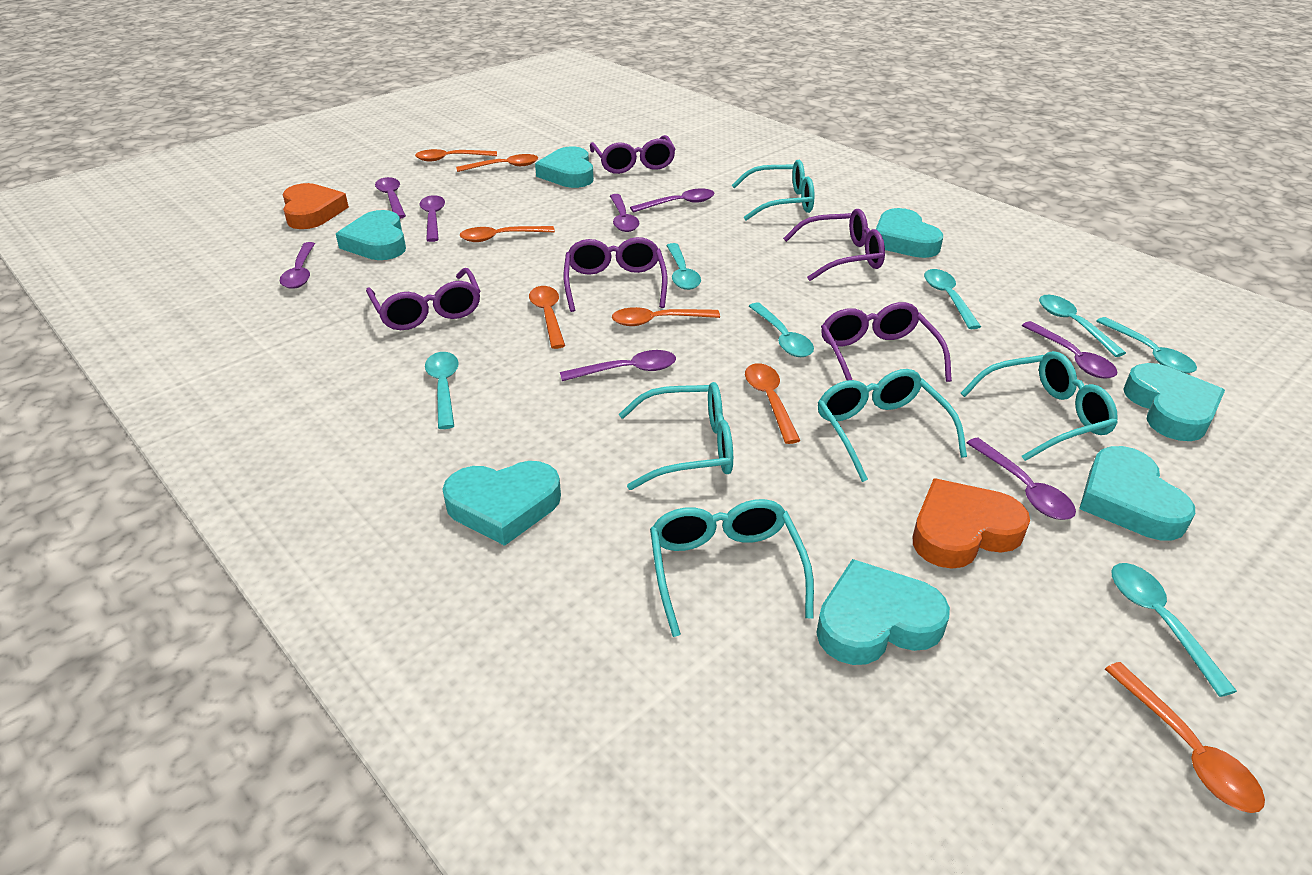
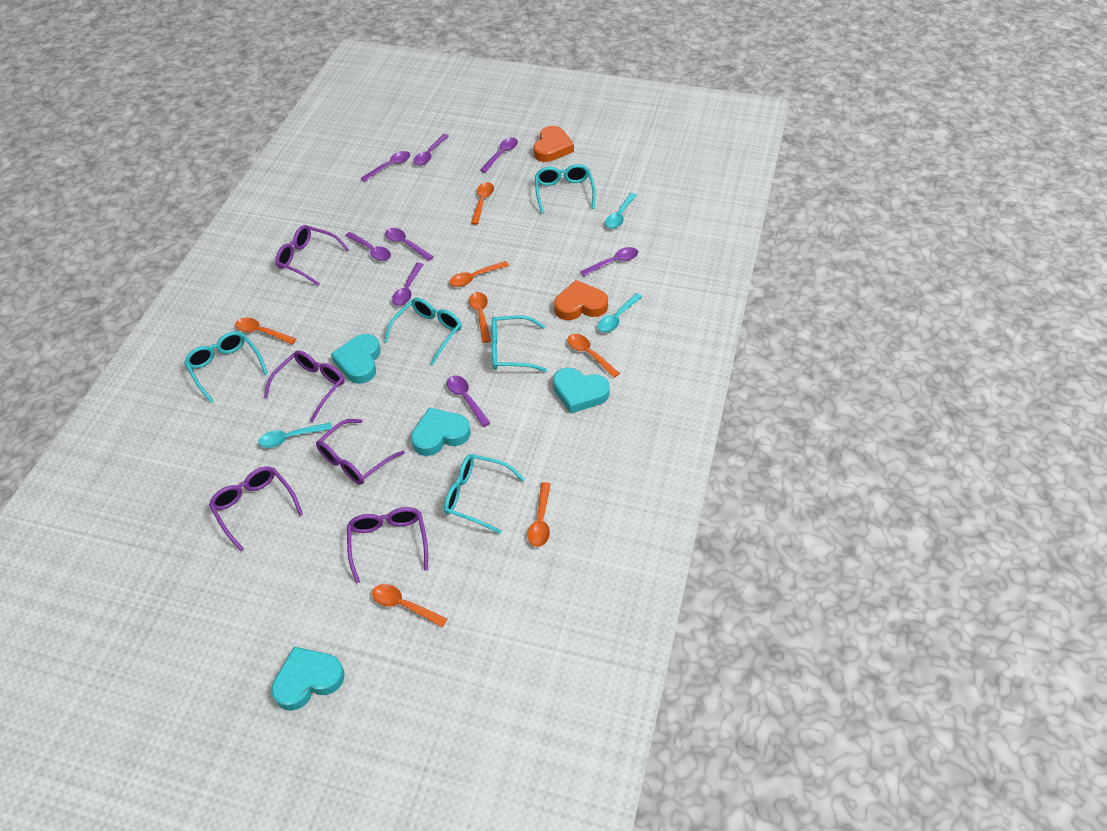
turquoise heart: [336,210,406,260] [442,461,561,546] [535,147,594,188] [816,559,950,665] [876,208,943,258] [1079,446,1195,540] [1123,363,1225,441] = 7 -> [271,646,345,711] [331,334,381,384] [411,408,471,456] [553,367,610,414] = 4
turquoise spoon: [425,352,459,429] [666,243,701,290] [749,303,814,357] [924,269,981,329] [1039,295,1126,357] [1096,317,1197,373] [1112,563,1237,697] = 7 -> [258,422,332,448] [598,293,642,333] [605,193,637,229] = 3

